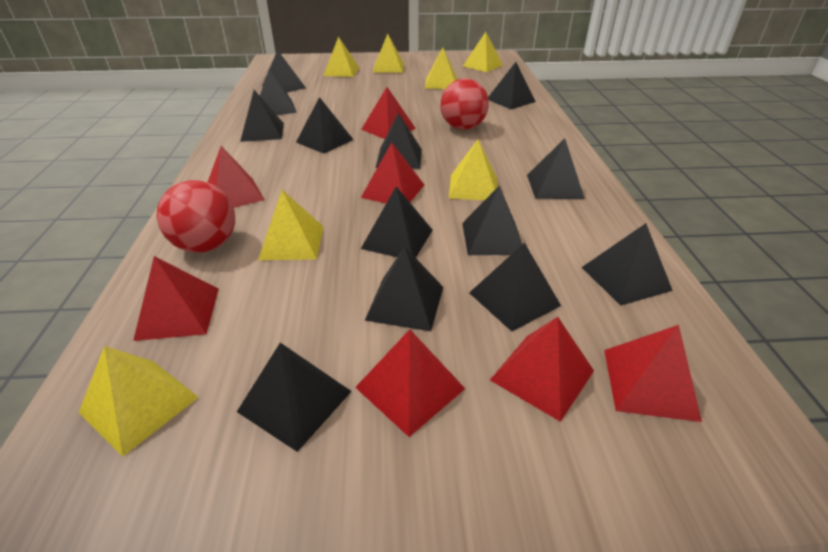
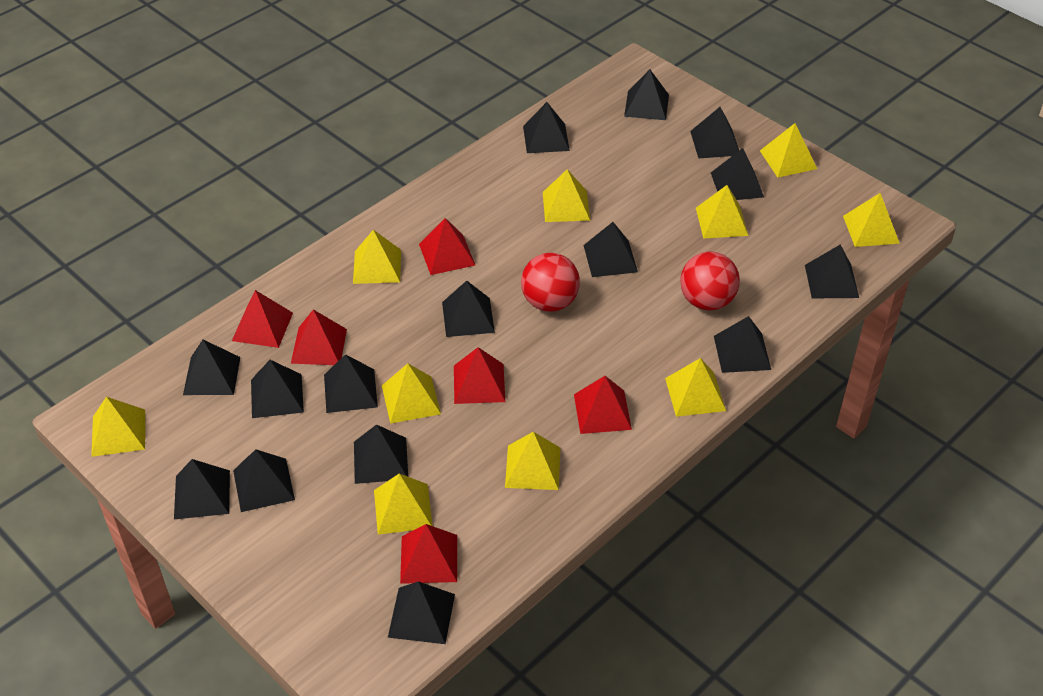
black pyramid: [237,343,352,452] [240,90,284,142] [260,69,297,115] [262,50,306,93] [296,97,354,154] [361,186,433,258] [365,247,443,331] [376,112,422,169] [462,186,522,255] [469,243,561,331] [488,62,536,109] [527,138,585,199] [582,223,673,306] = 13 -> [174,459,230,520] [183,340,240,395] [233,449,295,512] [251,360,304,418] [324,354,378,413] [354,424,408,484] [388,581,455,644] [442,281,495,337] [523,102,570,153] [584,222,638,277] [624,69,669,120] [690,107,739,158] [711,148,764,200] [714,316,771,373] [805,245,859,298] = 15
red pyramid: [133,256,219,341] [207,146,265,208] [355,329,465,437] [361,87,416,139] [361,142,424,203] [490,317,594,422] [604,325,702,422] = 7 -> [232,290,293,348] [291,309,347,365] [400,524,457,584] [419,218,475,275] [454,347,505,404] [574,376,632,434] = 6
yellow pyramid: [79,346,199,456] [258,190,324,260] [323,37,360,77] [373,34,404,73] [425,47,457,89] [449,139,498,200] [463,32,503,72] = 7 -> [91,397,145,457] [353,230,401,284] [374,473,433,535] [382,363,441,424] [505,432,560,490] [543,169,590,222] [665,358,726,417] [696,185,748,239] [760,123,817,177] [843,193,900,247] = 10

